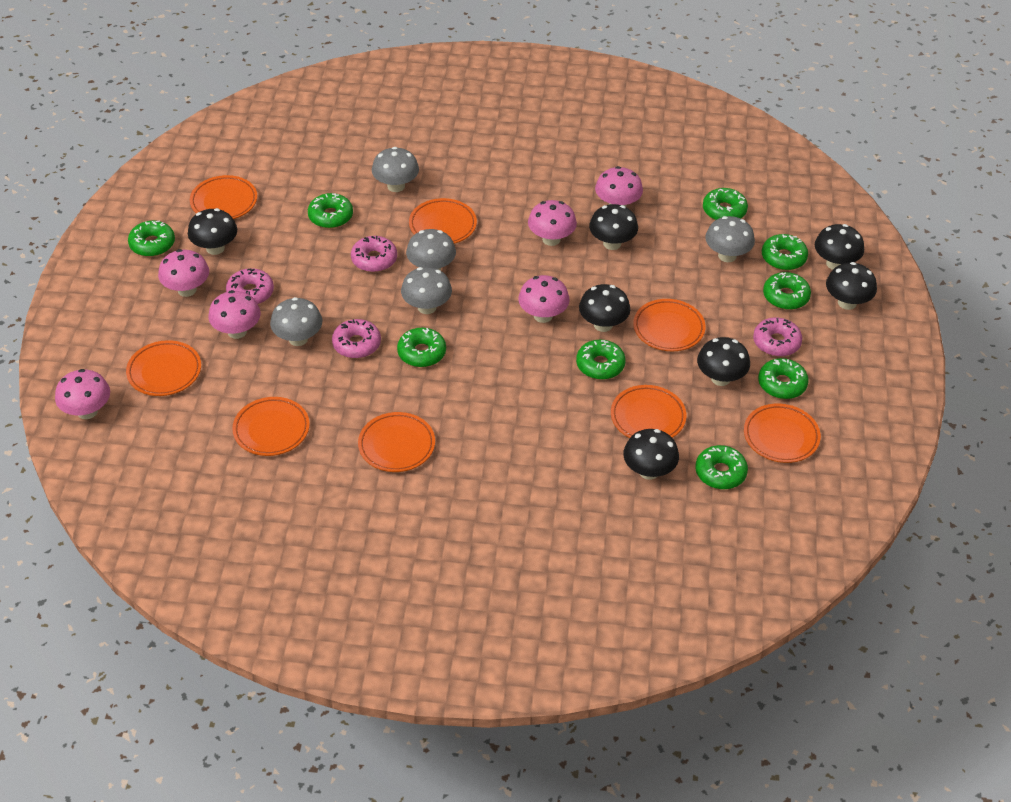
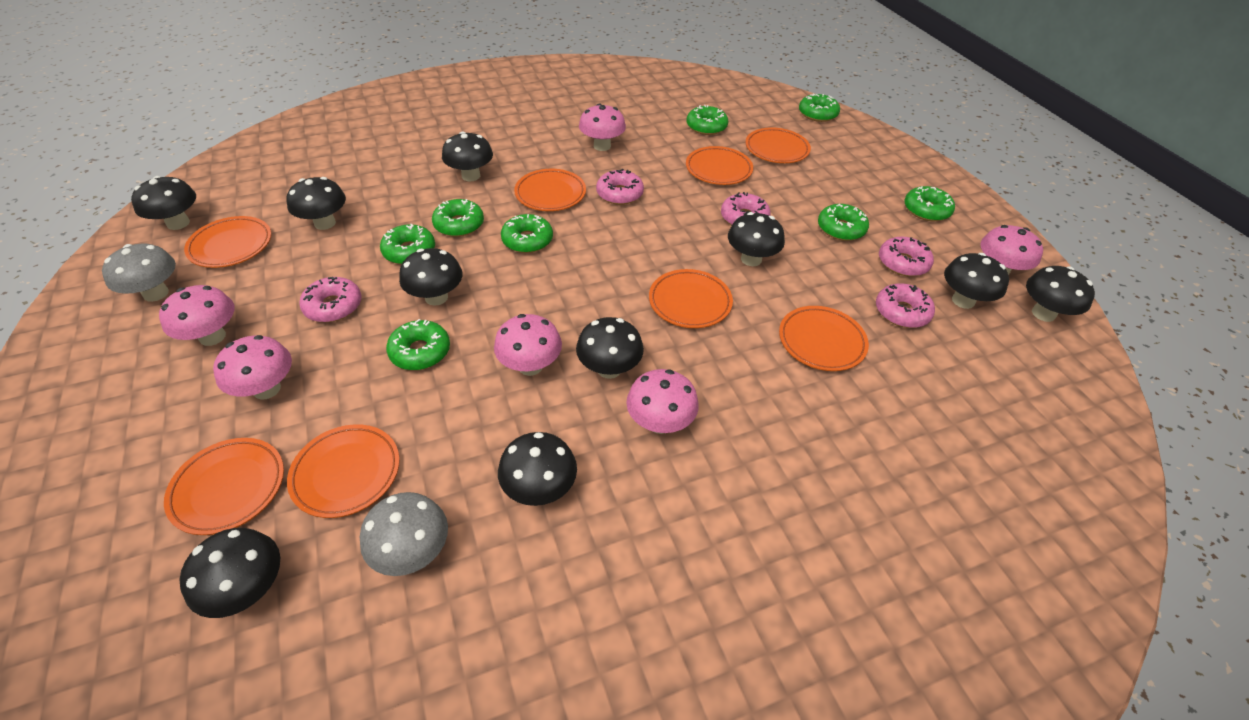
black mushroom: [188,208,237,255] [579,284,630,332] [589,204,638,250] [623,429,679,480] [697,337,750,386] [815,224,864,270] [826,262,877,310] = 7 -> [131,176,196,230] [179,528,280,618] [287,177,346,230] [399,248,462,306] [442,131,493,182] [498,432,577,506] [576,317,644,379] [728,212,785,266] [944,253,1009,309] [1026,266,1095,322] = 10
green donut: [128,220,175,257] [308,193,353,228] [397,328,446,367] [576,340,626,380] [695,445,748,489] [703,188,748,220] [758,358,809,399] [762,234,808,270] [763,272,811,310] = 9 -> [380,223,435,264] [386,319,450,370] [432,199,484,237] [501,214,553,253] [687,105,728,135] [799,93,840,122] [818,204,869,241] [904,186,955,221] = 8
grey mushroom: [270,297,322,346] [372,147,419,192] [401,267,452,314] [406,229,456,271] [705,216,755,262] = 5 -> [102,243,176,302] [360,492,448,576] = 2
pink donut: [226,268,274,304] [332,319,381,358] [351,236,397,272] [753,318,802,357] = 4 -> [299,277,362,322] [596,169,644,205] [721,192,771,225] [876,283,935,328] [879,236,934,276] = 5

